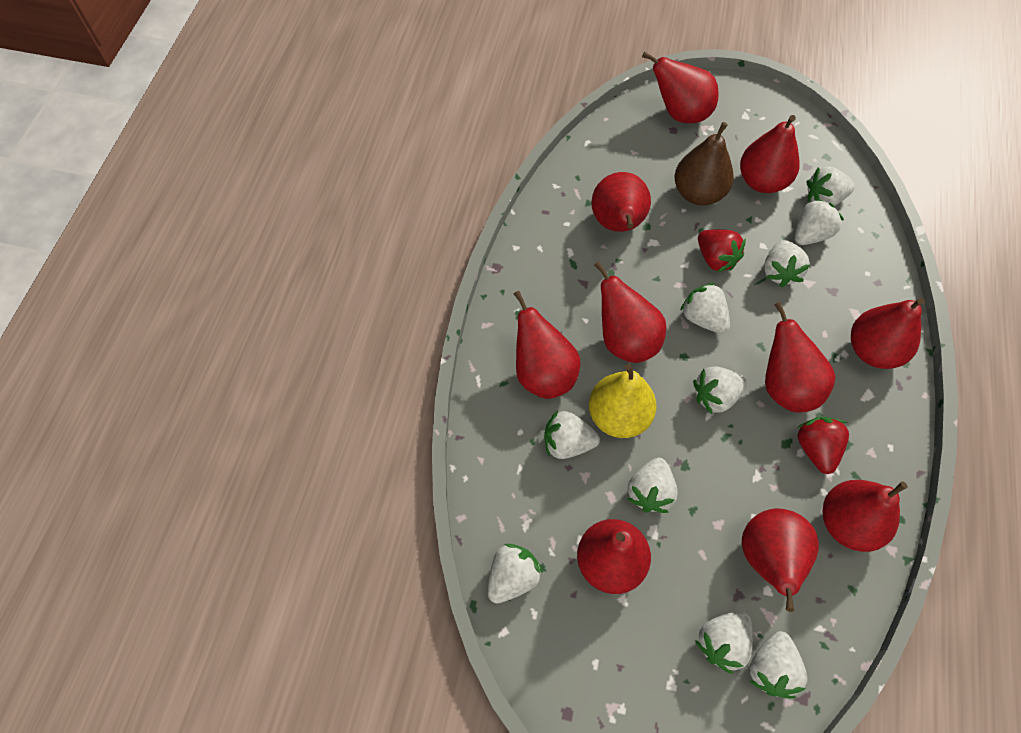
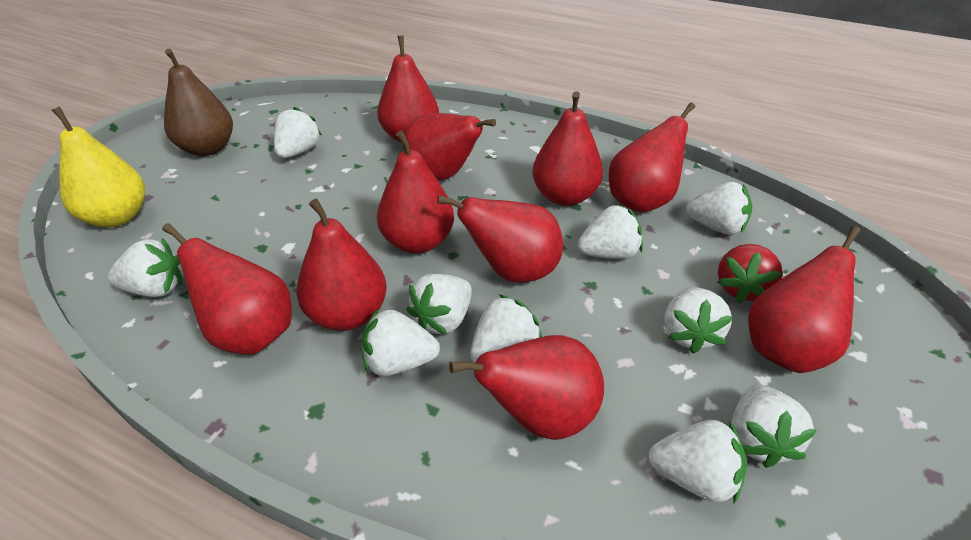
red strawberry: [698,229,746,272] [797,417,849,474] = 2 -> [717,244,783,303] = 1

